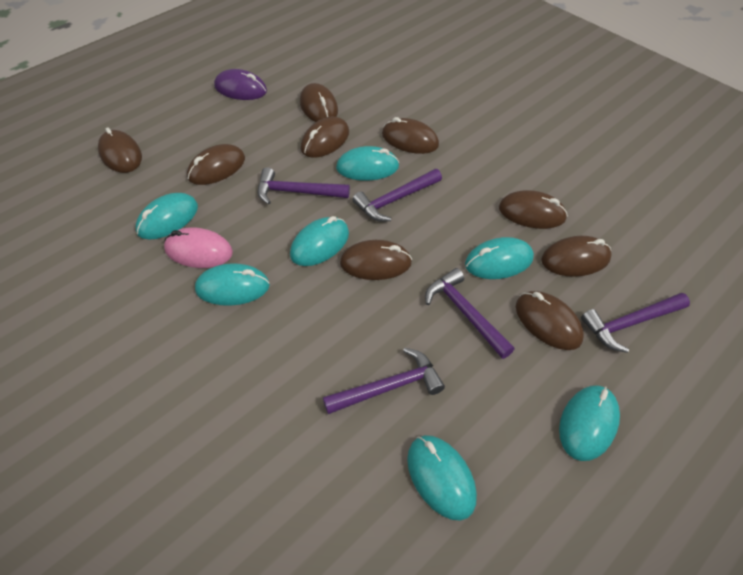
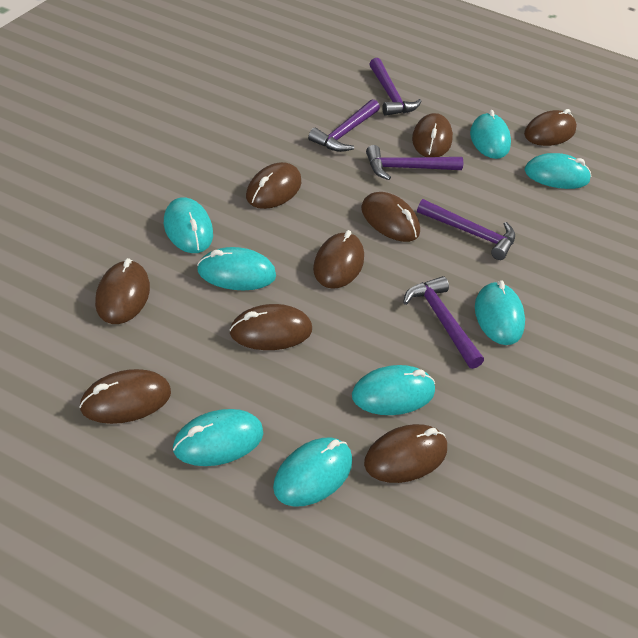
pink mouse: [164,227,233,268] = 1 -> none = 0
purple mouse: [214,69,267,100] = 1 -> none = 0
turquoise mouse: [136,193,198,239] [195,264,270,306] [290,216,349,266] [336,146,399,181] [407,435,477,521] [465,237,534,279] [559,385,620,461] = 7 -> [164,198,213,253] [173,409,263,466] [197,247,276,290] [273,438,352,507] [352,365,435,415] [470,110,511,159] [475,280,525,345] [524,153,591,189] = 8

